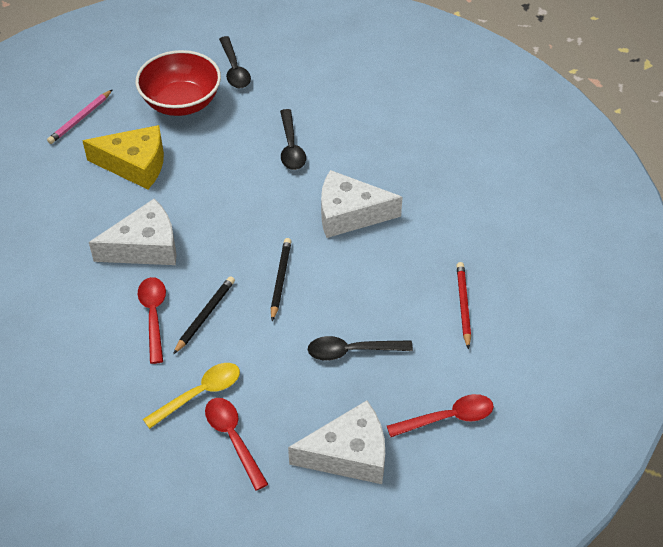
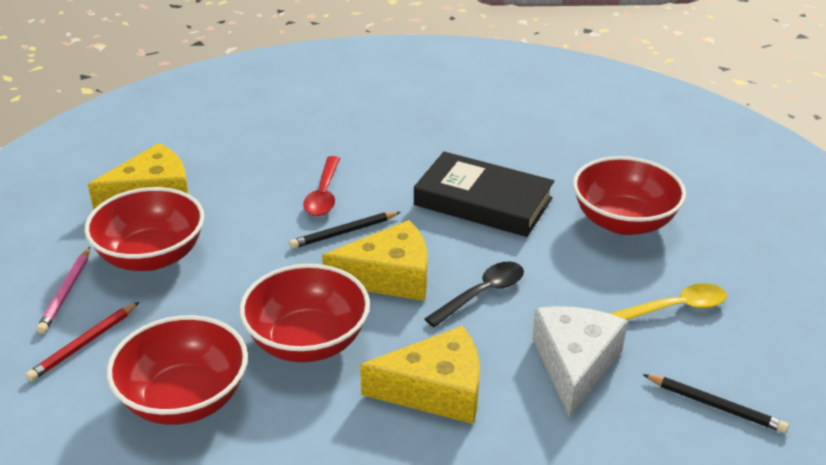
black book: none = 0 -> [414,152,554,237] = 1
black spoon: [219,36,251,88] [280,109,306,170] [308,336,413,361] = 3 -> [425,262,524,327] = 1
red bowl: [135,50,221,116] = 1 -> [84,187,204,271] [107,315,248,425] [240,264,370,362] [573,156,686,235] = 4
red spoon: [138,277,166,364] [205,398,268,491] [387,394,494,437] = 3 -> [303,156,340,216] = 1
white cheese: [89,199,176,265] [288,400,385,484] [321,170,403,238] = 3 -> [532,306,628,418] = 1
yellow cheese: [83,125,164,189] = 1 -> [88,143,189,210] [322,220,427,301] [360,326,480,424] = 3

